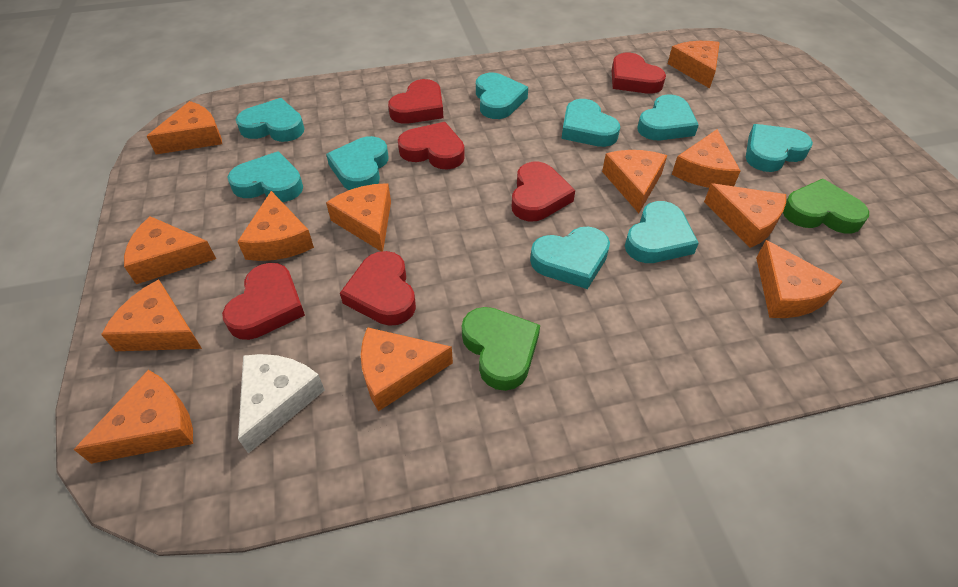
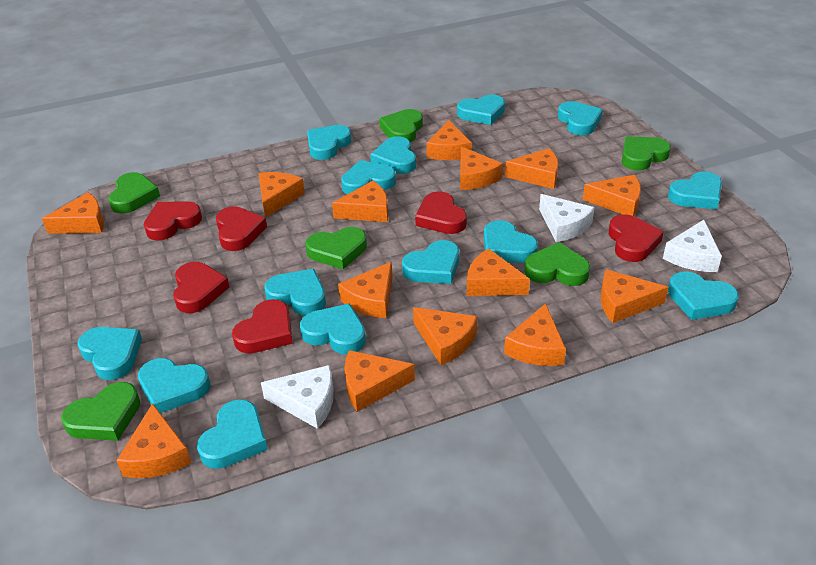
green heart: [462,307,540,391] [783,179,869,233] = 2 -> [61,382,140,441] [109,172,160,214] [306,227,367,269] [379,109,423,142] [524,242,590,286] [622,136,671,170] = 6
orange cheese: [73,370,193,464] [101,280,202,351] [124,216,216,284] [146,101,222,154] [237,191,314,261] [326,183,391,252] [361,327,453,411] [602,150,667,213] [668,41,720,89] [672,129,740,188] [704,183,786,248] [756,240,843,318] = 12 -> [42,192,104,234] [116,403,192,478] [258,172,305,218] [332,181,388,222] [338,262,393,318] [344,350,415,412] [413,307,477,365] [426,120,472,160] [460,147,503,190] [467,248,530,296] [504,148,558,189] [504,303,566,366] [583,175,641,216] [601,269,668,323] = 14
turquoise heart: [227,151,303,202] [236,98,304,142] [326,136,389,190] [476,73,528,119] [530,227,610,289] [561,99,620,147] [625,201,699,263] [637,94,699,140] [746,124,813,172] = 9 -> [77,327,142,380] [138,358,210,413] [197,399,268,469] [264,269,326,315] [300,303,366,355] [307,125,351,160] [341,160,396,194] [370,136,416,174] [402,240,459,284] [457,94,505,125] [484,220,538,263] [558,101,603,135] [668,171,722,209] [668,271,739,320] = 14
white cheese: [238,354,325,454] = 1 -> [261,365,334,429] [539,194,595,242] [663,220,722,272] = 3

